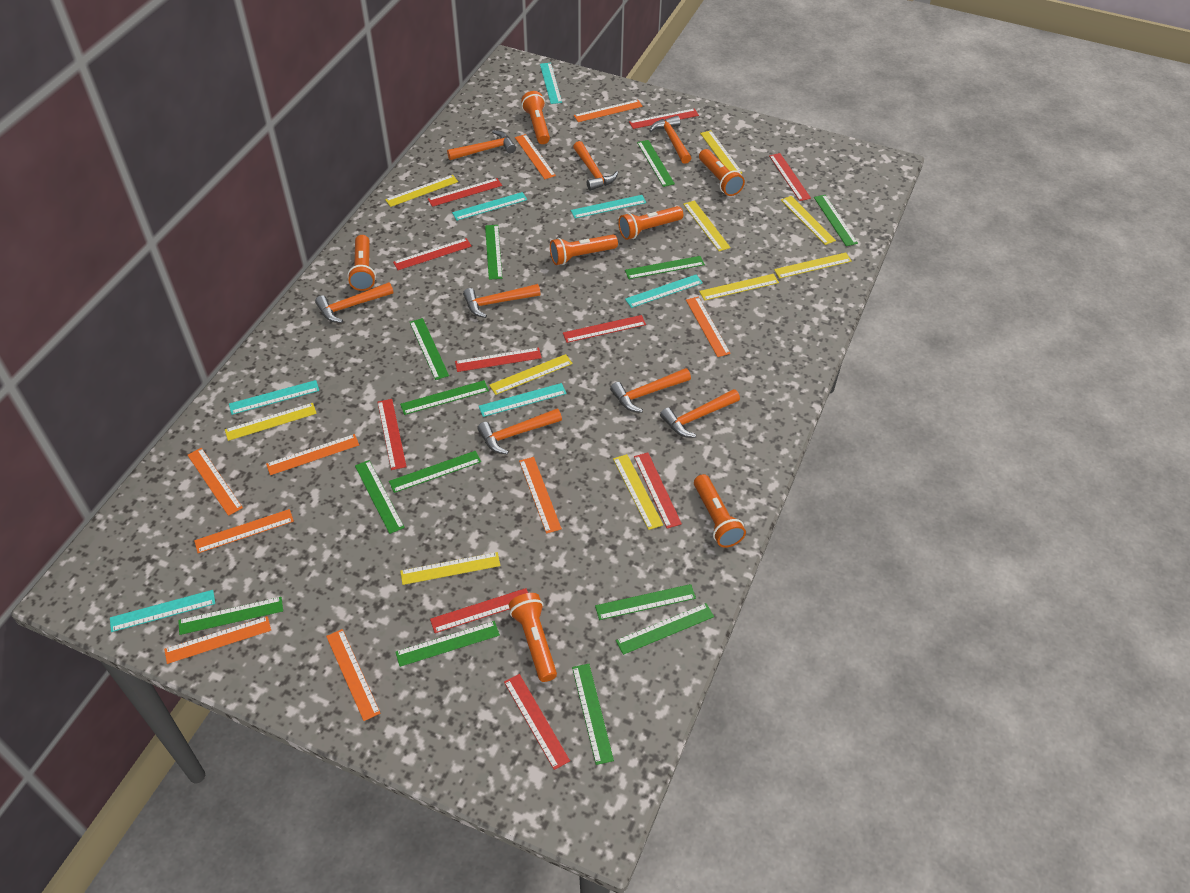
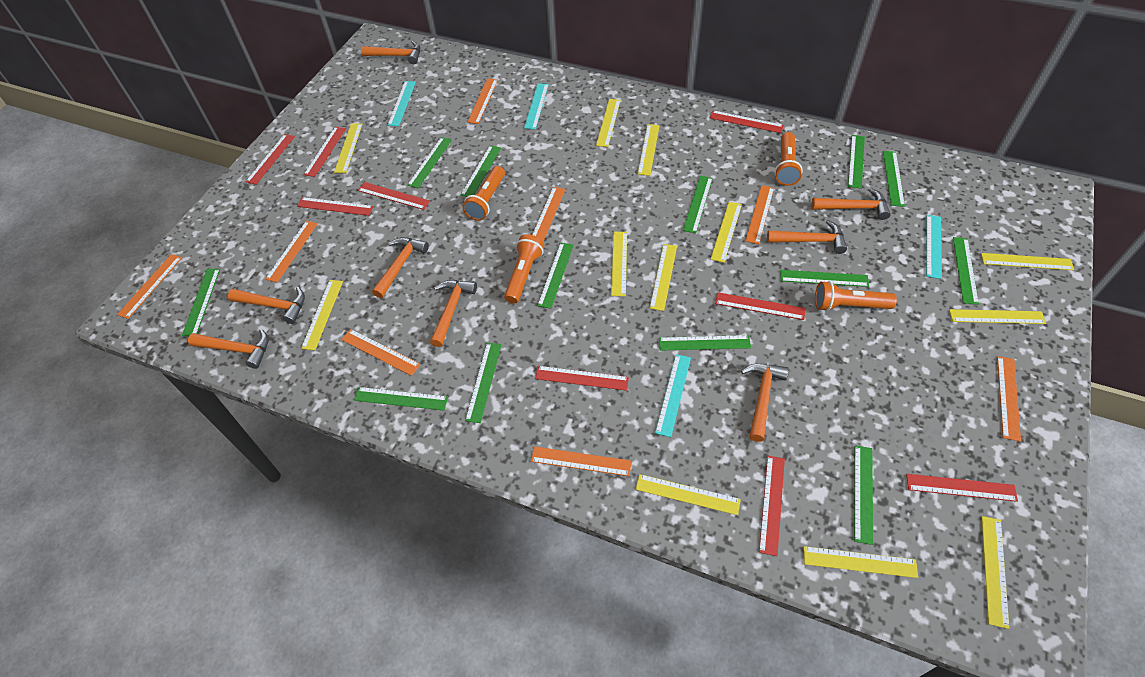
orange flashlight: [347,235,376,291] [509,593,557,682] [521,91,550,144] [550,235,618,265] [618,206,683,240] [694,474,746,548] [699,149,745,196] = 7 -> [462,166,505,221] [504,234,544,304] [775,132,803,186] [815,281,897,311] = 4
orange ruler: [164,616,271,664] [188,448,243,516] [194,509,294,553] [266,434,359,475] [326,629,380,721] [515,134,556,179] [519,457,562,534] [574,100,643,122] [686,297,731,357] = 9 -> [117,254,182,319] [265,221,318,282] [341,329,421,376] [467,78,498,124] [531,447,632,476] [532,187,565,242] [746,185,774,244] [997,356,1021,442] = 8
red ruler: [378,399,407,470] [393,238,472,270] [428,178,502,207] [430,588,528,633] [455,347,542,372] [504,674,570,770] [563,315,646,343] [629,108,699,129] [634,453,682,528] [769,153,811,201] = 10 -> [246,134,295,185] [297,197,374,216] [304,127,346,177] [358,182,430,210] [535,366,629,391] [710,110,784,133] [715,292,805,320] [759,456,785,556] [906,474,1018,502] = 9
turquoise ruler: [110,590,215,632] [229,380,319,415] [452,192,527,221] [479,383,567,417] [540,63,562,104] [571,195,646,218] [625,275,703,308] = 7 -> [388,81,416,126] [524,83,549,130] [655,354,691,437] [926,215,942,279] = 4
yellow ruler: [225,403,317,441] [385,175,458,207] [400,552,501,585] [489,354,573,395] [613,454,663,530] [683,200,731,251] [699,274,779,301] [700,130,742,174] [774,252,852,279] [781,196,836,245] = 10 -> [301,280,343,350] [334,123,362,173] [596,99,621,147] [611,232,627,296] [636,474,741,515] [638,124,660,176] [650,244,677,311] [711,202,742,263] [804,546,918,578] [949,309,1046,324] [981,253,1074,270] [982,516,1009,629] = 12

